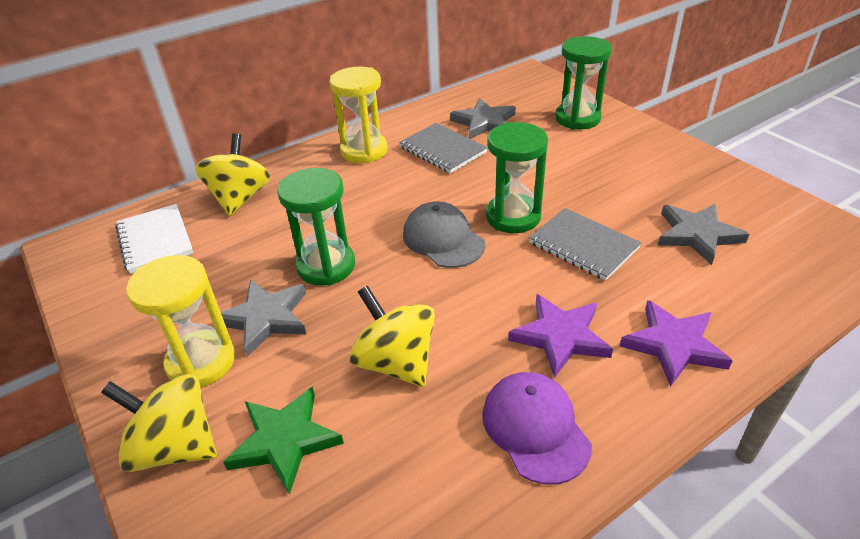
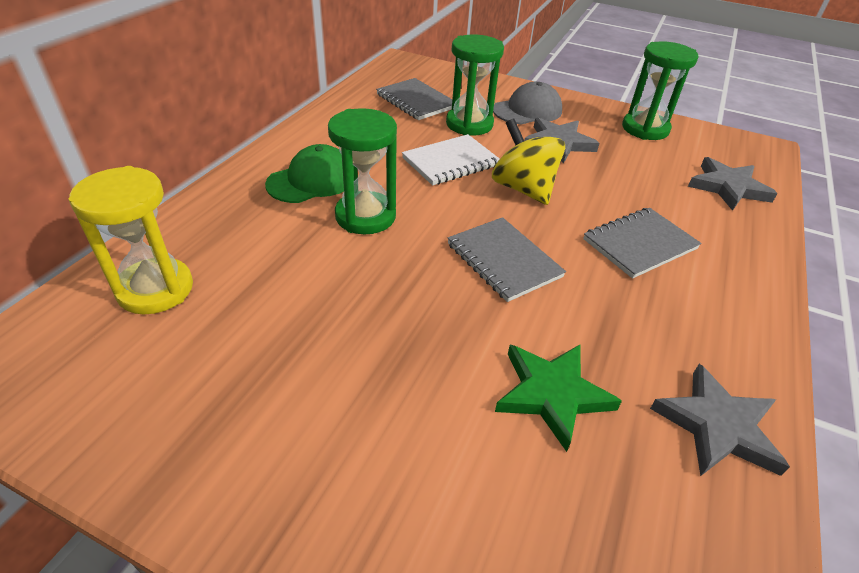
green cap: none = 0 -> [265,144,344,203] = 1
grey notebook: [399,123,488,173] [529,208,641,281] = 2 -> [376,78,452,120] [447,217,566,302] [583,208,702,279] = 3
purple cap: [482,372,592,484] = 1 -> none = 0
purple star: [508,294,613,378] [620,300,733,387] = 2 -> none = 0
yellow hourglass: [126,255,235,387] [330,67,388,163] = 2 -> [68,166,193,314] = 1
yellow spinning top: [101,374,217,472] [195,133,270,216] [349,286,435,387] = 3 -> [492,119,565,205] = 1

